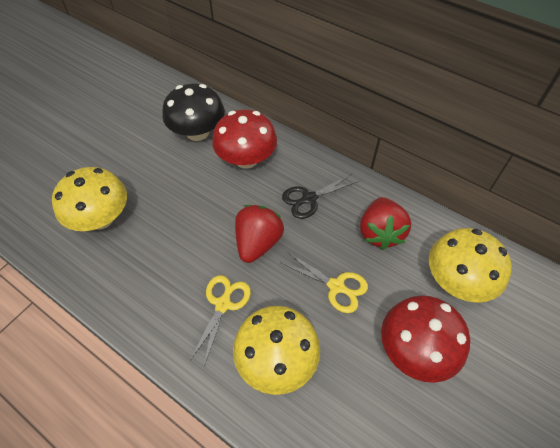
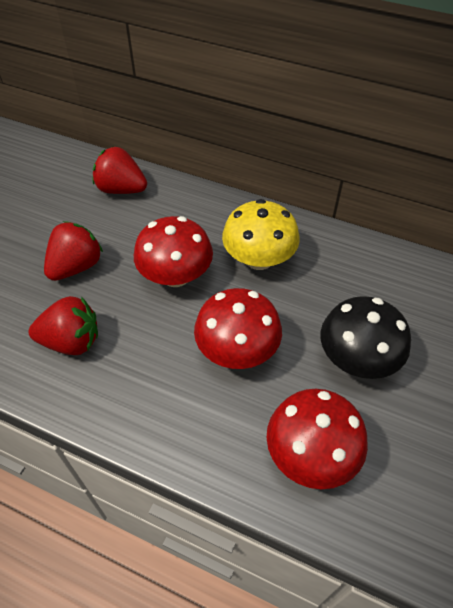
black scissors: [282,174,359,219] = 1 -> none = 0
red mushroom: [212,109,277,169] [381,295,470,383] = 2 -> [134,216,213,287] [194,288,282,369] [267,389,368,489] = 3
red strawberry: [235,205,284,263] [360,197,411,250] = 2 -> [28,296,98,355] [44,221,103,281] [92,146,147,194] = 3
yellow mushroom: [52,167,127,231] [233,306,320,395] [429,228,512,303] = 3 -> [222,199,300,270] = 1
yellow scissors: [189,275,251,366] [280,252,368,313] = 2 -> none = 0

